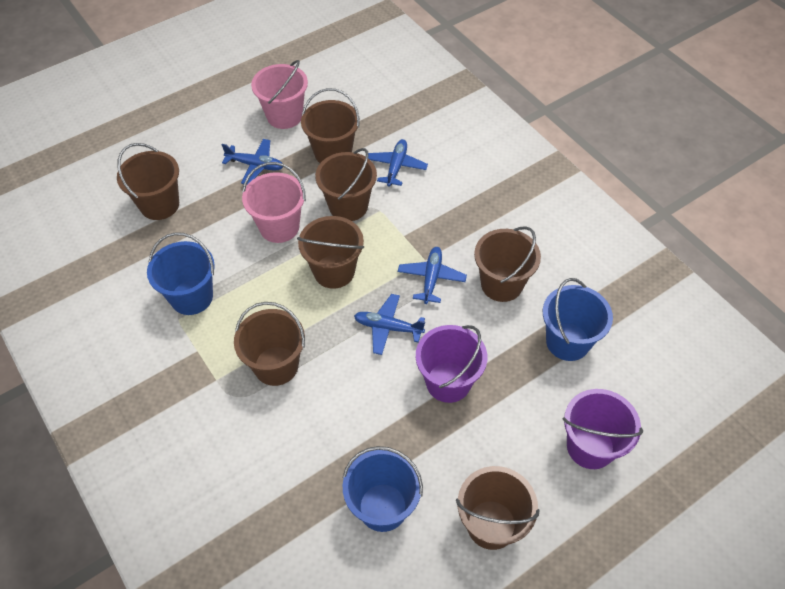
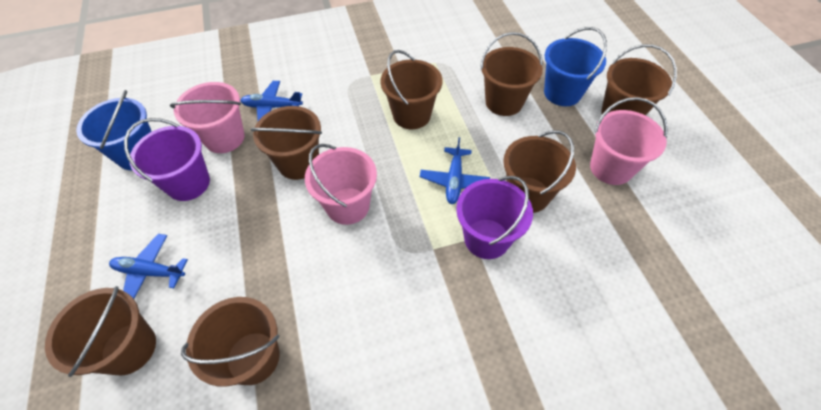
blue bucket: [147,232,215,315] [343,446,423,532] [543,278,613,361] = 3 -> [76,90,152,170] [544,27,607,106] = 2
blue plane: [222,139,283,185] [354,294,425,355] [368,139,428,187] [398,247,467,304] = 4 -> [109,234,188,299] [240,81,303,121] [420,137,490,204] = 3
pink bucket: [242,162,306,243] [251,60,308,129] = 2 -> [170,82,245,153] [305,144,377,225] [590,97,668,185] = 3

